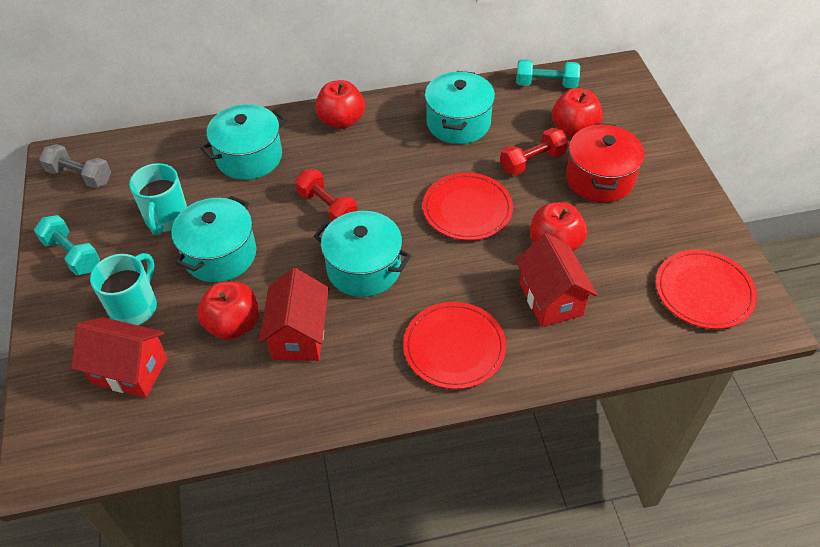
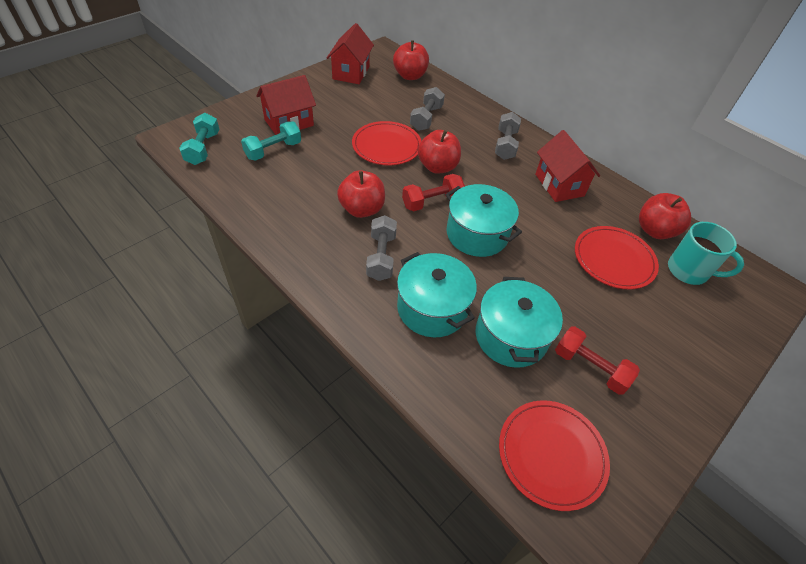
grey dumbbell: [39,144,111,188] = 1 -> [366,215,397,281] [410,87,445,131] [495,112,521,160] = 3
red pot: [566,123,645,203] = 1 -> none = 0
turquoise mug: [90,253,157,325] [129,163,187,235] = 2 -> [668,222,744,285] = 1
turquoise pot: [171,196,256,282] [200,104,287,180] [314,211,411,297] [425,71,495,144] = 4 -> [397,252,477,337] [445,184,522,257] [476,277,563,368] = 3

